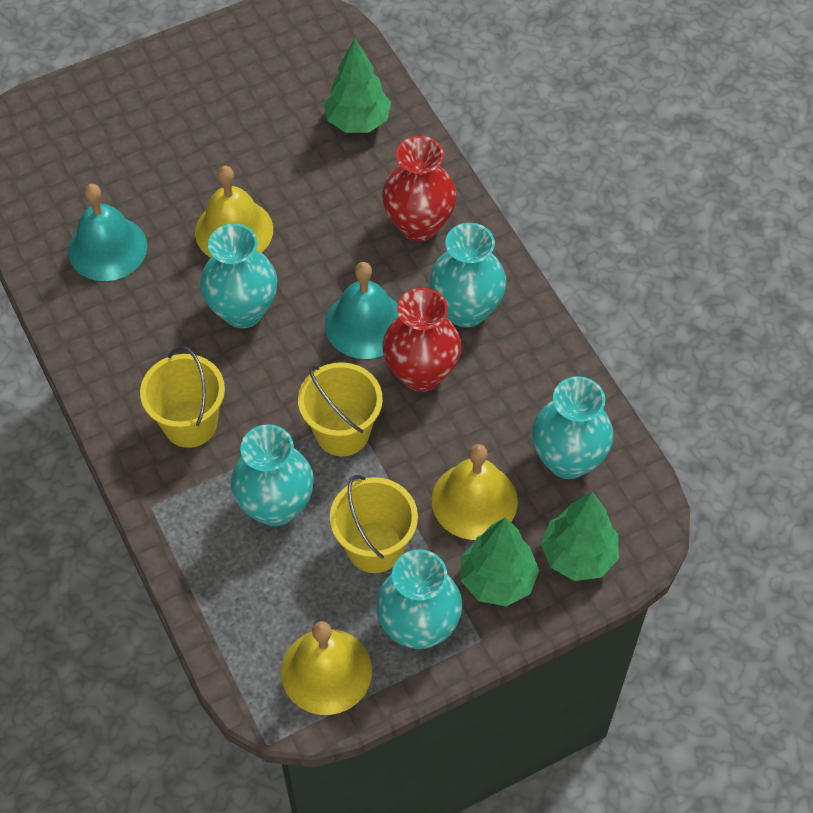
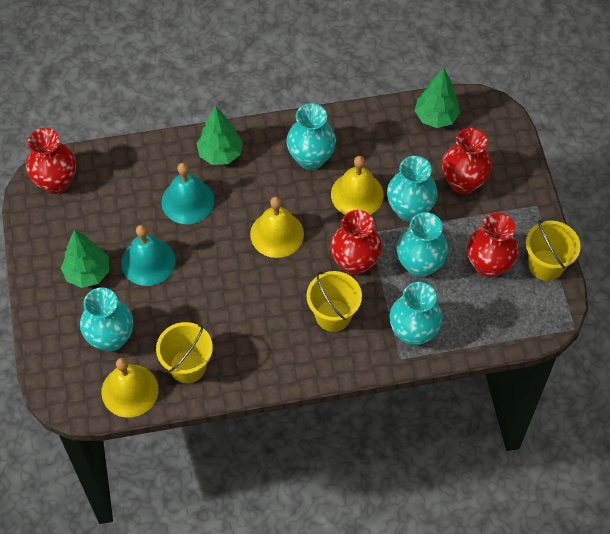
red vase: [382,136,457,242] [382,288,461,392] = 2 -> [26,128,76,194] [330,210,382,275] [442,128,492,194] [467,212,519,278] = 4

